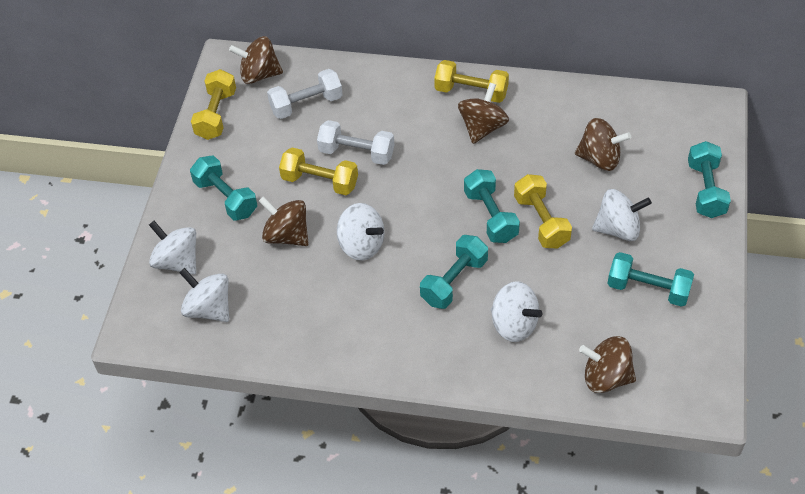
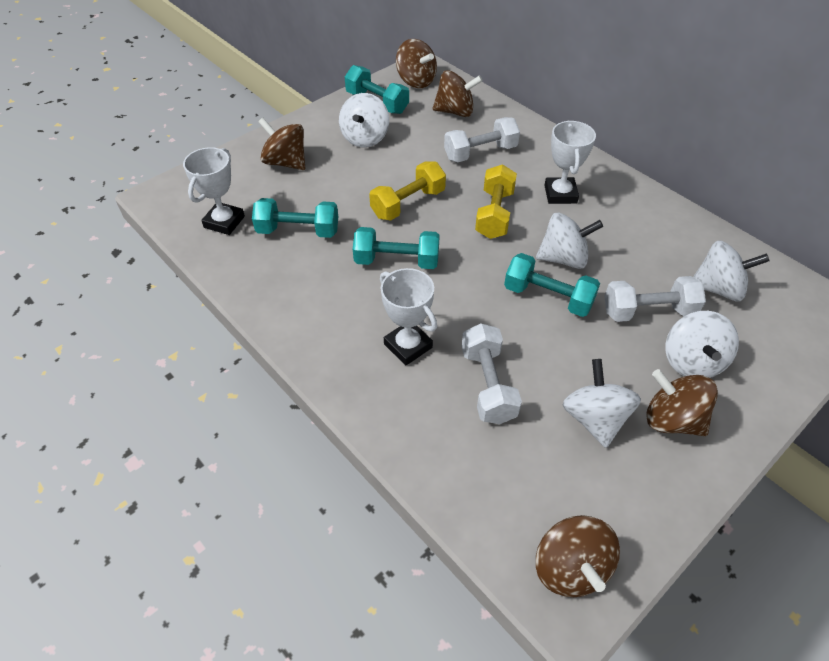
turquoise dumbbell: [190,155,257,221] [420,235,488,309] [464,169,520,243] [607,252,694,307] [688,141,731,218] = 5 -> [252,198,338,238] [345,65,409,114] [353,227,440,269] [504,253,600,317] = 4
white dumbbell: [267,69,343,119] [317,120,394,165] = 2 -> [444,117,520,162] [462,323,522,424] [604,276,706,322] = 3
white trophy: none = 0 -> [183,147,245,235] [380,268,437,365] [544,121,596,204] = 3
yellow dumbbell: [191,69,236,140] [279,147,358,195] [434,60,509,103] [514,174,572,249] = 4 -> [369,162,446,221] [475,164,517,239] = 2

